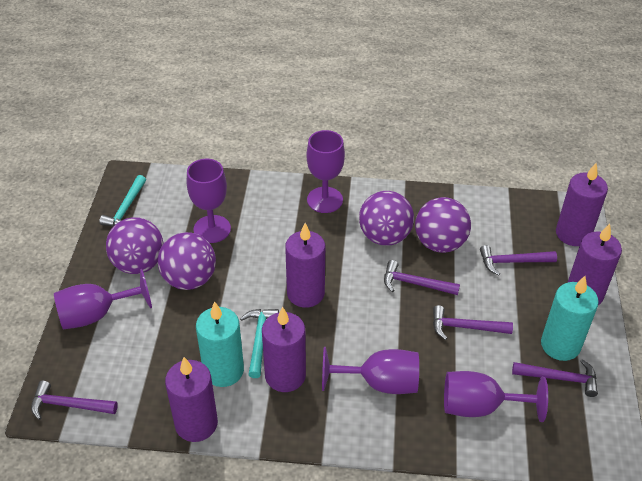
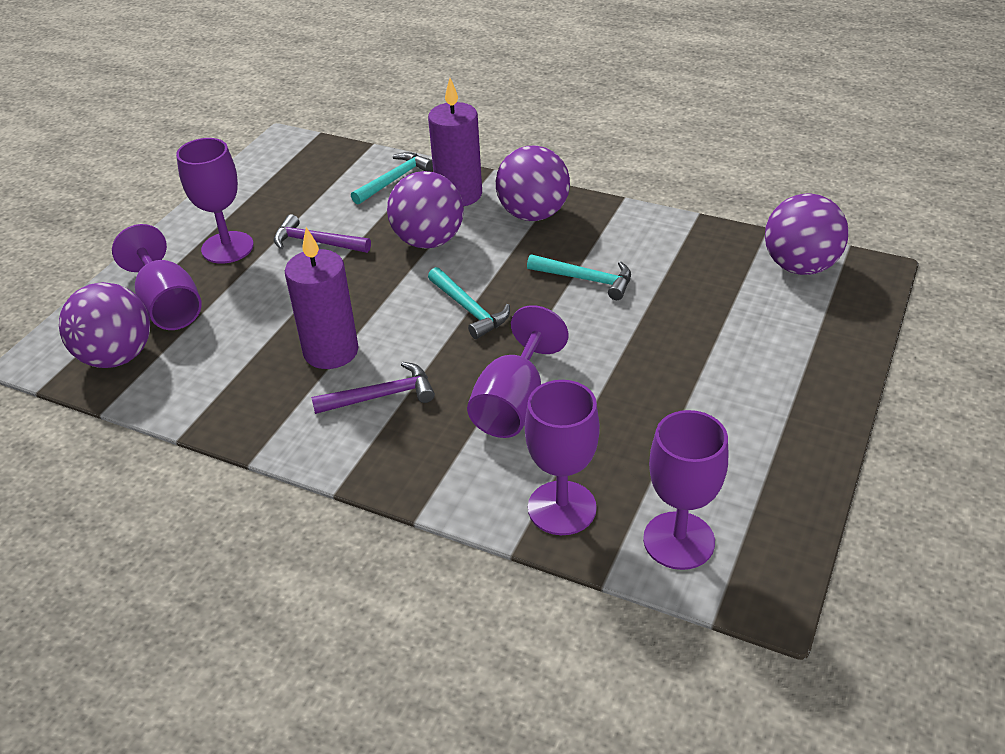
purple candle: [165,357,218,442] [262,307,306,392] [285,223,325,308] [556,163,608,246] [567,224,622,305] = 5 -> [285,227,359,369] [428,78,482,206] = 2
purple hammer: [31,380,118,420] [384,260,460,295] [433,305,513,340] [480,245,557,275] [512,359,598,397] = 5 -> [274,214,371,253] [311,362,435,414] = 2
turquoise candle: [196,301,244,387] [541,276,599,361] = 2 -> none = 0
turquoise hammer: [99,175,146,226] [240,309,279,378] = 2 -> [351,152,433,204] [428,267,510,339] [527,254,631,300] = 3

